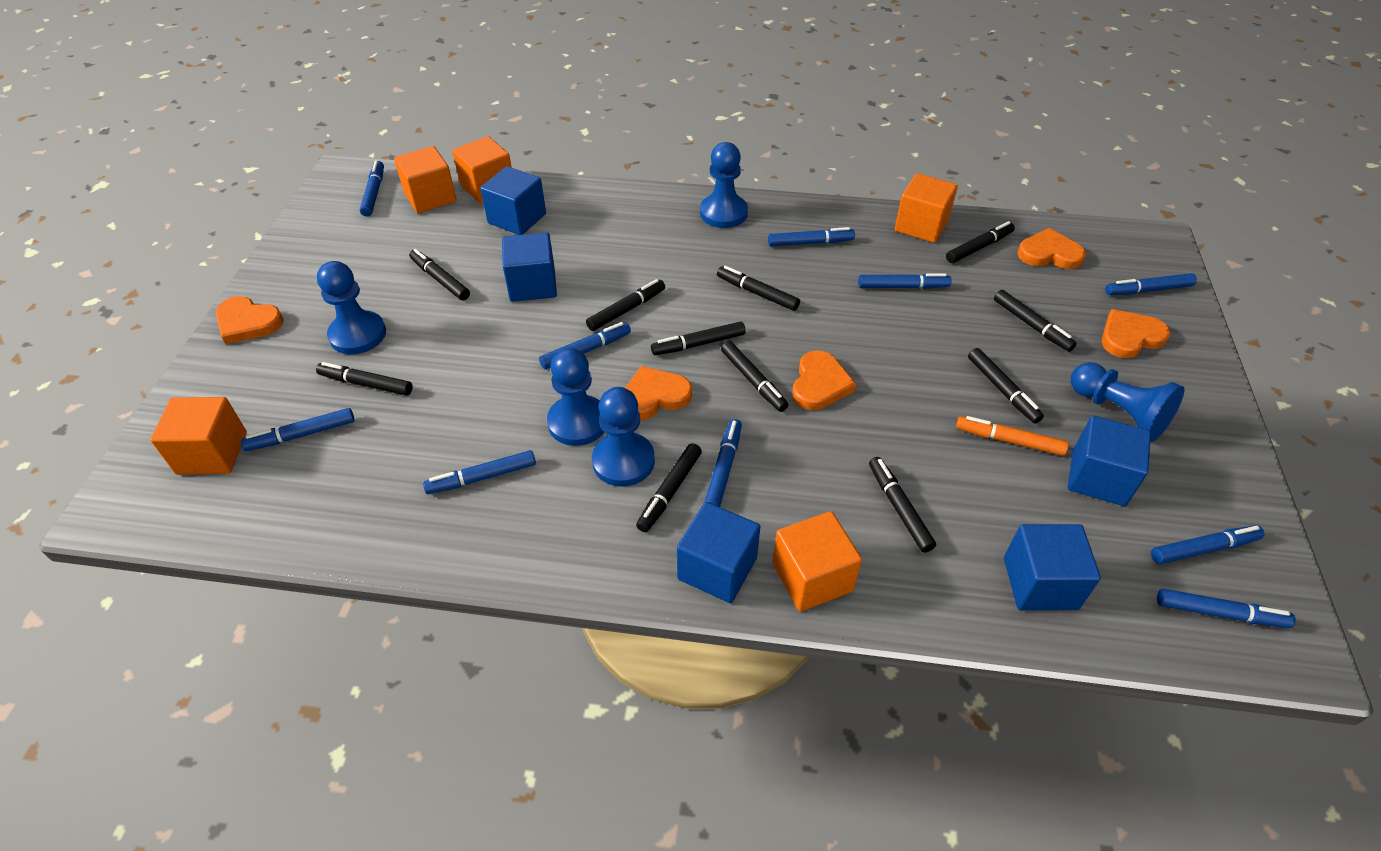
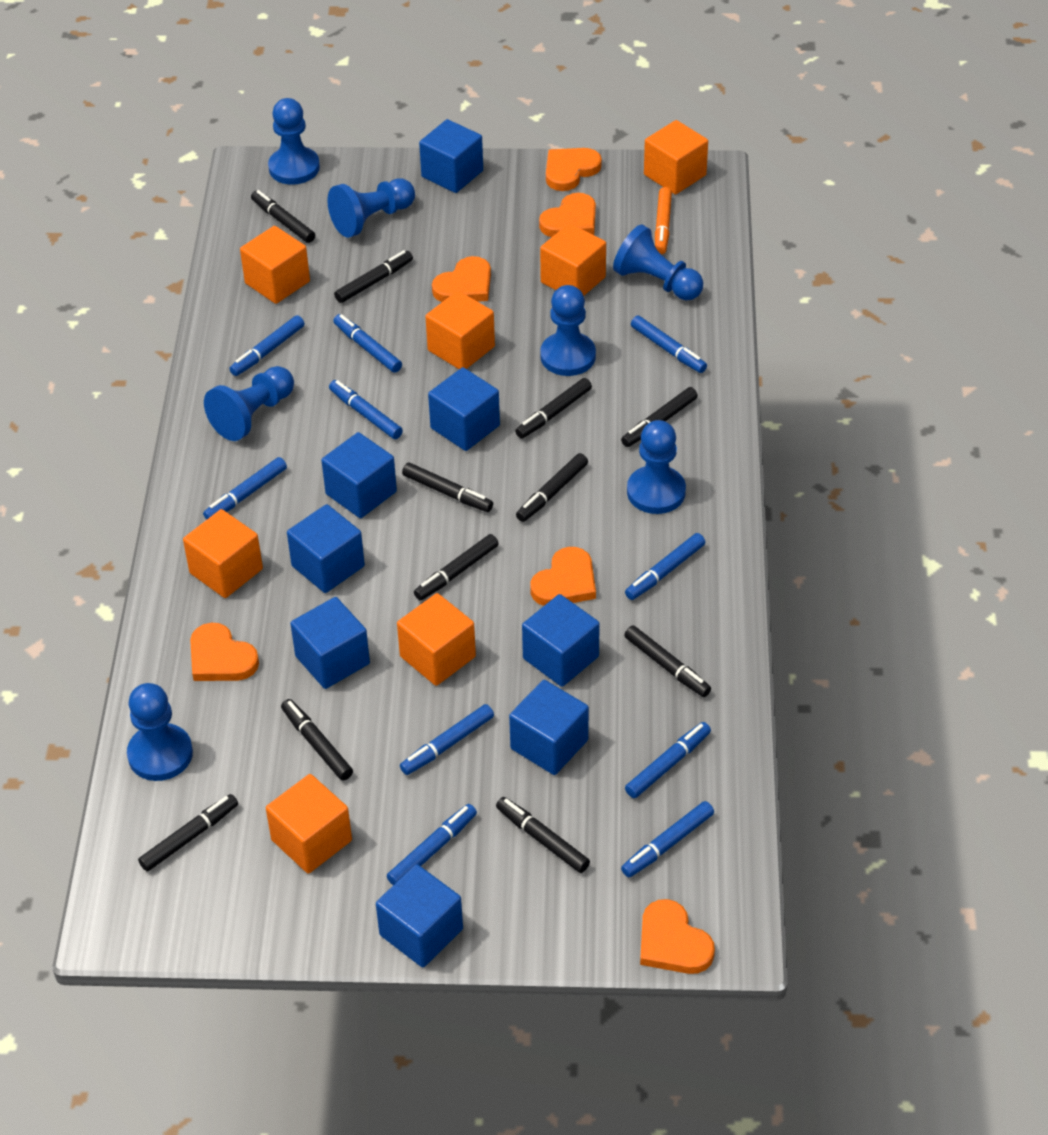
blue cube: [480,166,546,235] [502,232,557,302] [677,502,761,603] [1004,524,1101,610] [1068,416,1151,506] = 5 -> [287,504,365,593] [290,597,370,689] [321,432,397,518] [376,864,463,968] [419,119,483,193] [428,367,500,451] [509,680,589,775] [522,594,600,687] = 8
blue pawn: [317,261,386,354] [547,348,604,446] [592,387,655,487] [700,142,748,228] [1071,362,1184,442] = 5 -> [127,683,193,781] [204,366,294,441] [268,98,320,185] [327,179,415,238] [540,285,596,376] [613,225,703,300] [627,420,686,514] = 7
orange cube: [150,397,247,475] [394,146,457,213] [452,136,512,204] [772,511,862,612] [895,173,958,243] = 5 -> [183,509,263,598] [240,226,310,304] [266,774,352,874] [397,593,476,686] [425,291,495,369] [540,223,606,296] [644,120,708,195] = 7
orange heart: [216,296,283,344] [625,366,692,420] [792,350,856,410] [1017,228,1086,269] [1102,309,1171,358] = 5 -> [190,623,259,681] [432,256,491,302] [530,547,596,606] [539,193,596,237] [546,148,602,191] [640,899,715,974] = 6

